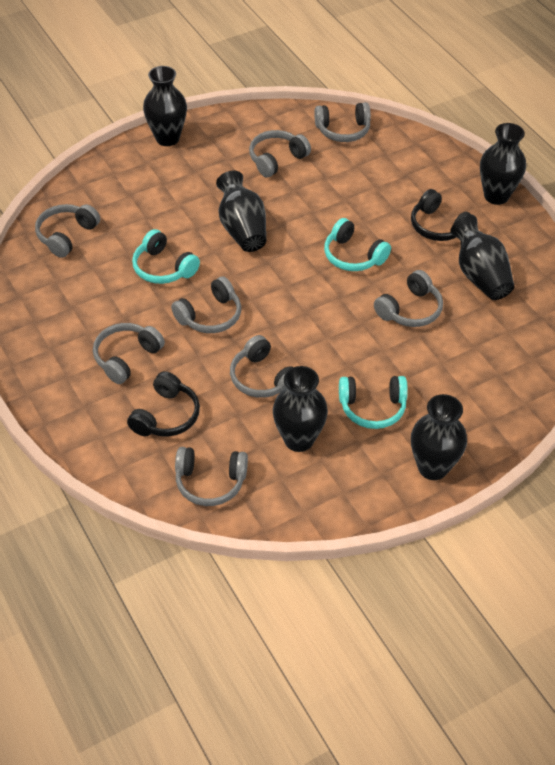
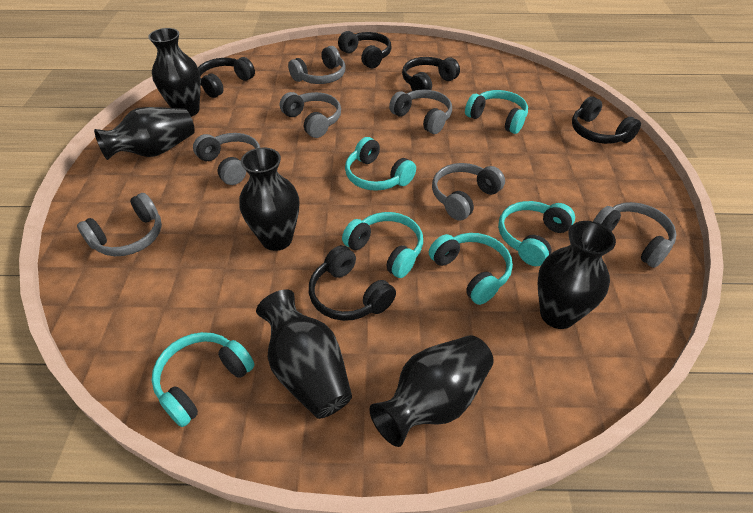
black headphones: [127,371,200,437] [411,189,474,241] = 2 -> [198,57,255,98] [309,245,396,321] [338,31,392,68] [402,57,460,91] [572,96,641,144] = 5
grey headphones: [35,204,100,258] [93,323,165,384] [171,276,241,333] [175,447,248,506] [230,335,293,398] [249,130,311,177] [314,102,371,142] [374,270,443,327] = 8 -> [77,193,162,256] [193,133,260,185] [280,92,341,138] [288,46,346,84] [389,90,452,134] [432,163,505,221] [593,202,677,268] = 7
turquoise headphones: [132,229,200,284] [324,218,391,271] [339,376,408,429] = 3 -> [151,332,254,427] [342,212,423,278] [345,137,416,191] [429,233,513,305] [465,90,528,134] [498,201,575,266] = 6

